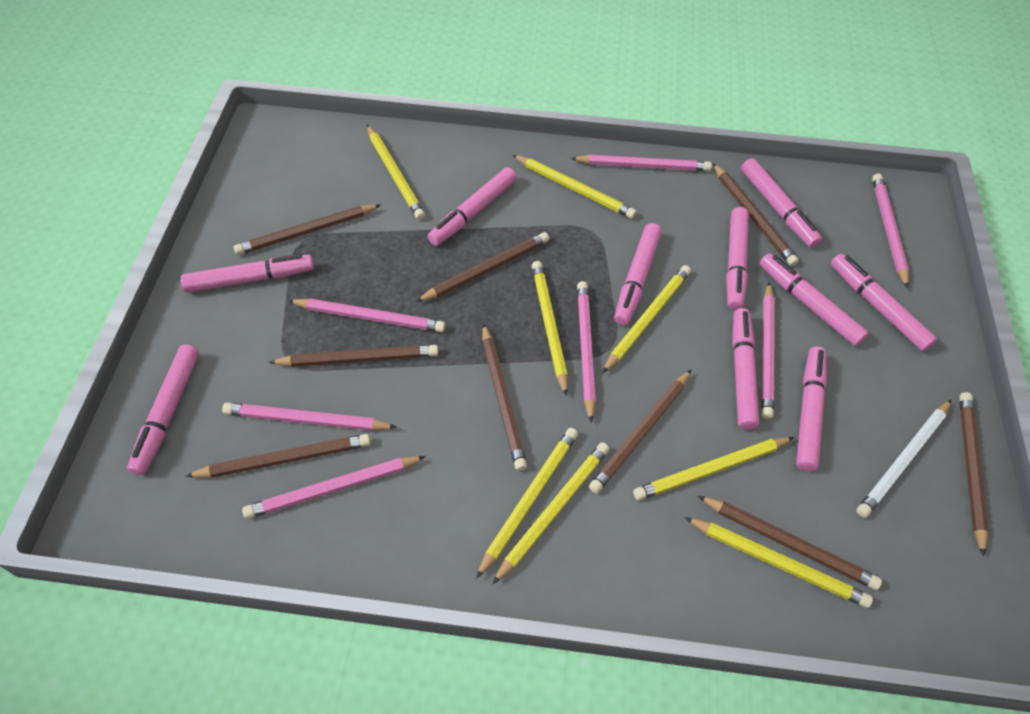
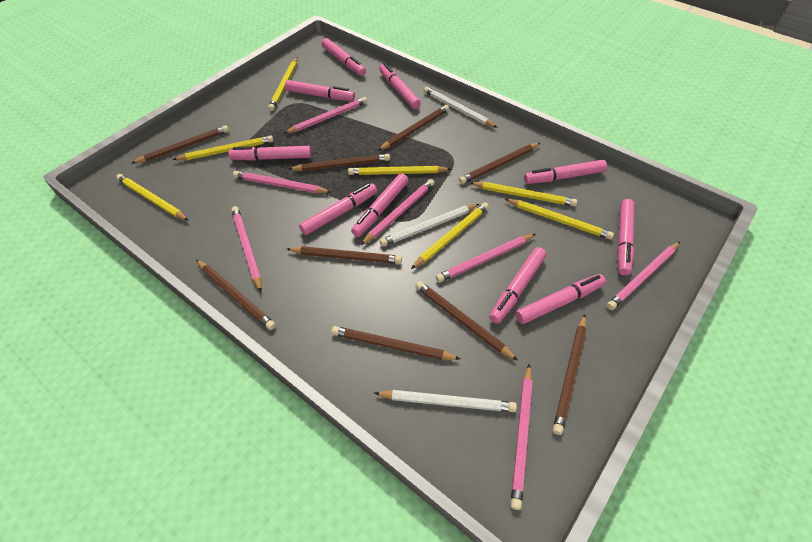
white pencil: [856,399,952,518] = 1 -> [374,390,517,412] [380,204,479,247] [424,87,498,128] = 3
yellow pencil: [367,125,425,220] [476,428,578,579] [493,442,610,584] [512,155,636,219] [532,261,568,396] [602,265,691,373] [633,437,794,500] [684,517,873,608] = 8 -> [116,174,189,221] [173,135,274,160] [268,57,298,111] [348,166,451,175] [411,202,489,269] [470,182,577,206] [505,199,614,240] = 7

